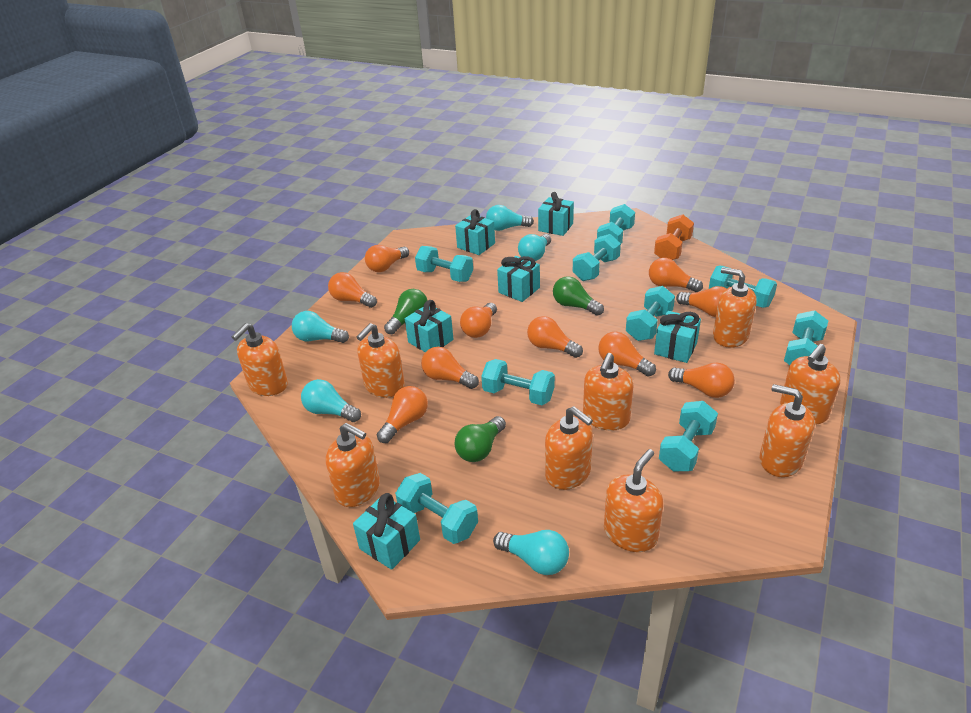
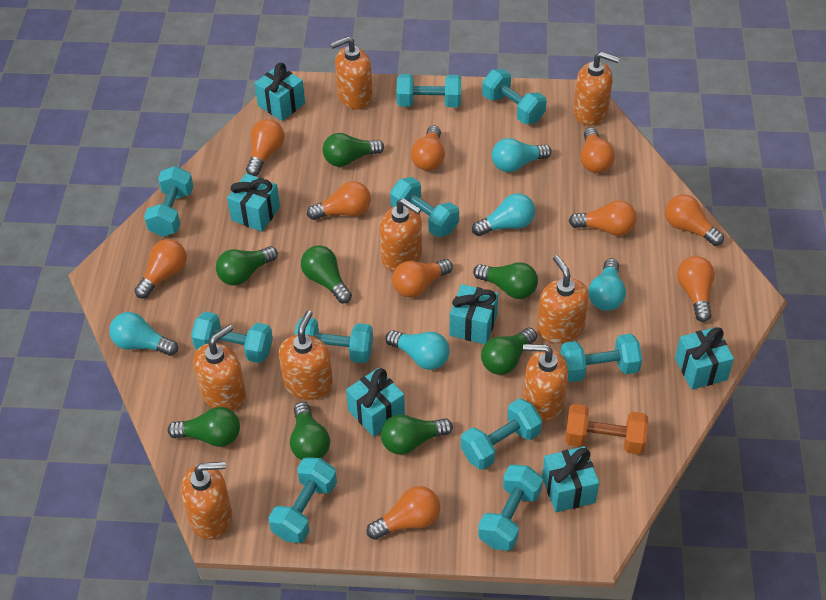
green light bulb: [384,289,428,334] [455,416,506,462] [553,276,604,316] = 3 -> [168,407,240,447] [216,246,278,286] [290,402,330,460] [301,245,352,303] [323,133,384,167] [381,414,453,455] [473,262,538,299] [481,328,537,375] = 8
orange soap dispenser: [232,323,288,396] [326,423,380,507] [357,323,405,398] [545,406,593,490] [583,353,633,431] [604,449,663,552] [713,267,757,348] [759,384,815,477] [780,344,841,425] = 9 -> [181,462,232,540] [193,324,246,411] [279,311,333,400] [330,36,373,109] [379,198,422,271] [523,344,568,422] [537,255,589,343] [573,52,620,125] = 8
turquoise dumbbell: [395,473,478,544] [415,246,473,282] [481,359,555,405] [573,234,621,281] [597,204,635,244] [626,286,675,341] [659,401,718,472] [709,266,777,308] [784,310,828,365] = 9 -> [144,166,194,237] [191,311,273,363] [268,457,337,543] [295,318,373,363] [390,177,459,237] [397,74,461,107] [461,399,542,470] [478,465,543,551] [482,69,546,124] [560,334,642,382] = 10

